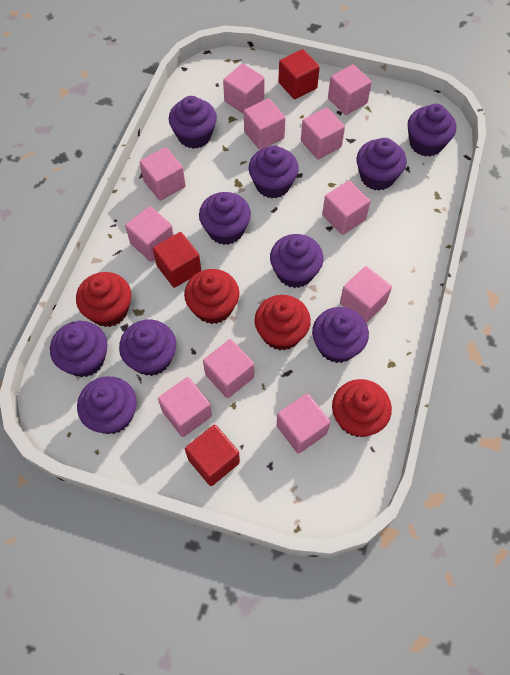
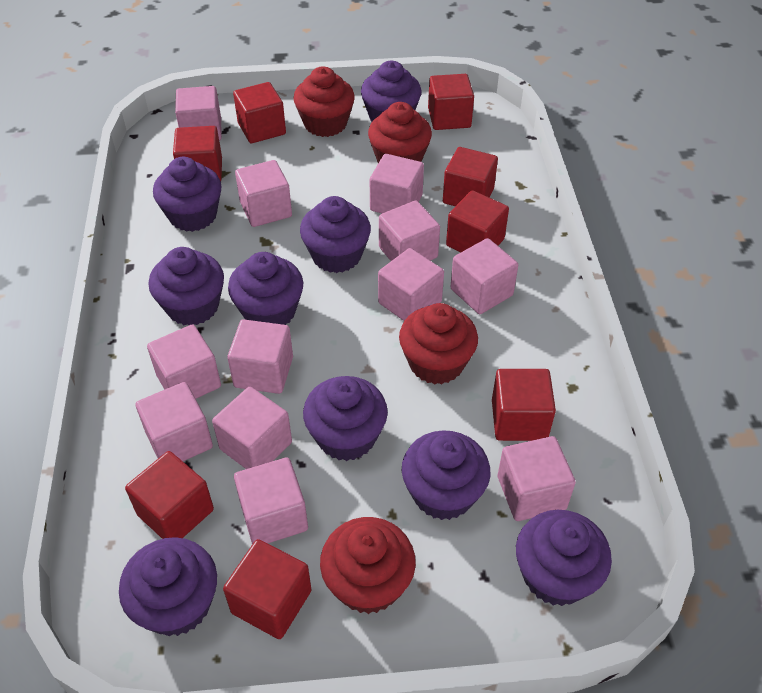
pink cube: [125,206,174,262] [139,147,186,201] [158,377,212,437] [203,339,254,398] [223,64,265,114] [244,98,286,150] [277,393,330,454] [301,107,345,159] [322,180,370,235] [328,64,372,115] [340,266,392,323] = 11 -> [135,382,213,461] [147,324,221,399] [175,86,222,141] [212,387,292,469] [227,319,293,394] [234,458,308,544] [235,160,292,227] [370,154,424,213] [378,248,444,321] [379,200,440,261] [450,238,518,314] [498,436,576,521] = 12
purple cupcake: [50,321,107,377] [77,376,137,434] [119,320,176,376] [169,96,217,149] [199,192,251,245] [249,146,299,198] [270,234,323,288] [312,307,369,363] [357,138,407,191] [408,104,456,157] = 10 -> [119,537,217,636] [149,247,224,325] [153,157,222,232] [228,252,303,325] [300,196,371,273] [303,376,388,461] [361,61,421,122] [402,430,490,520] [516,510,612,606] = 9
red cube: [153,232,201,288] [185,425,240,486] [278,49,320,99] = 3 -> [125,451,214,539] [173,126,222,181] [223,539,312,639] [233,82,286,143] [428,74,474,130] [443,147,498,206] [446,190,509,253] [492,369,556,441] = 8

